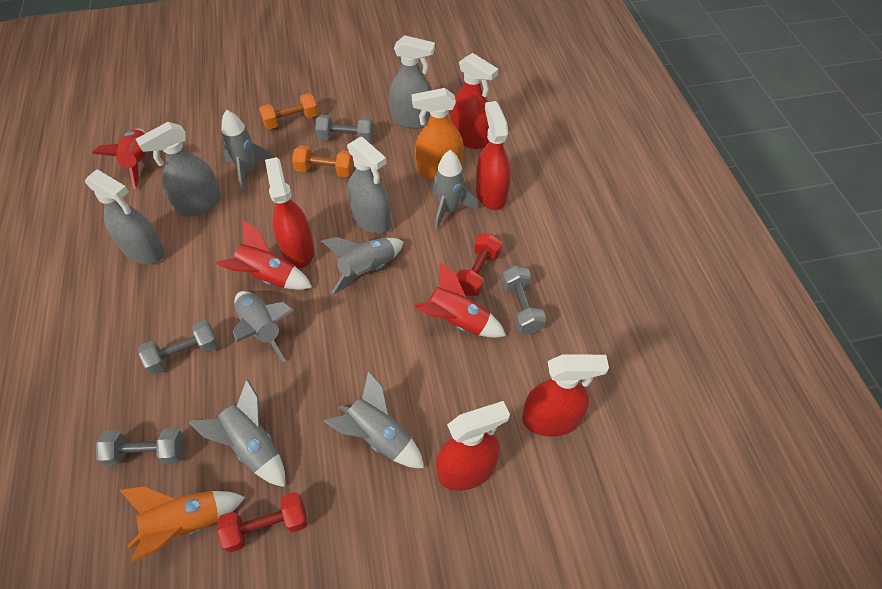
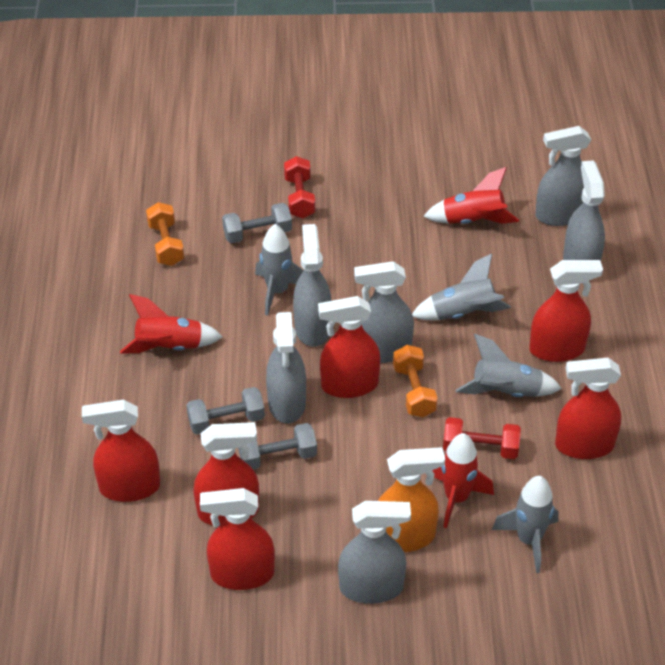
grey dumbbell: [96,428,185,467] [139,320,218,375] [315,115,374,142] [502,265,546,334] = 4 -> [187,387,265,434] [222,203,292,243] [238,423,317,469] = 3
grey rocket: [189,379,285,487] [221,110,272,192] [233,291,294,362] [321,237,404,294] [324,371,424,468] [432,150,478,230] = 6 -> [255,224,304,316] [412,254,511,320] [456,334,562,397] [492,476,558,573] = 4
grey spray bottle: [85,169,165,264] [136,122,222,217] [347,136,391,234] [389,35,435,129] = 4 -> [266,312,306,424] [293,224,331,347] [338,501,411,604] [354,261,414,363] [535,126,591,226] [563,160,605,261] = 6
orange rocket: [119,486,245,562] = 1 -> none = 0
red spray bottle: [265,157,314,268] [436,401,510,491] [450,53,498,149] [476,101,511,210] [522,354,609,437] = 5 -> [82,400,160,502] [194,422,259,525] [200,488,275,590] [318,296,380,398] [529,260,603,362] [555,358,621,459] = 6

